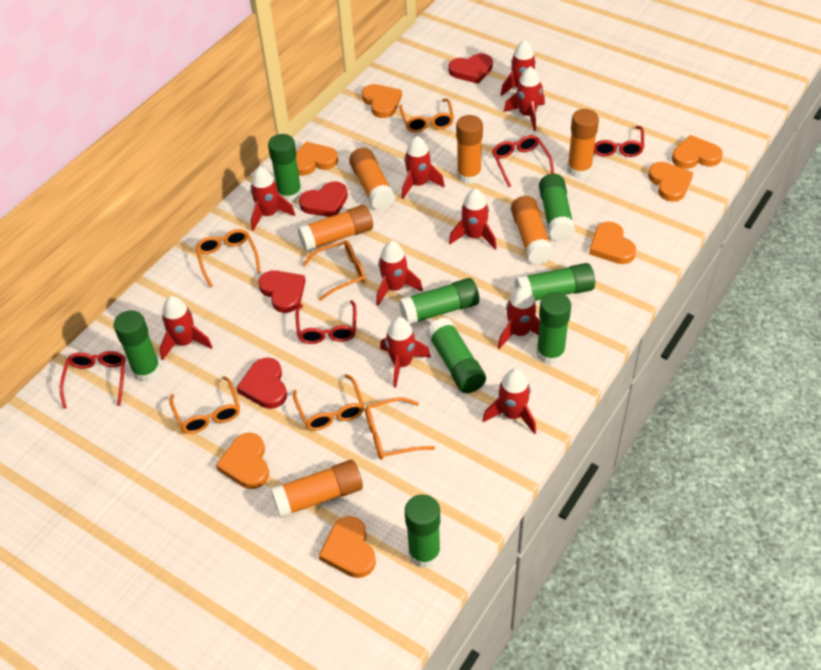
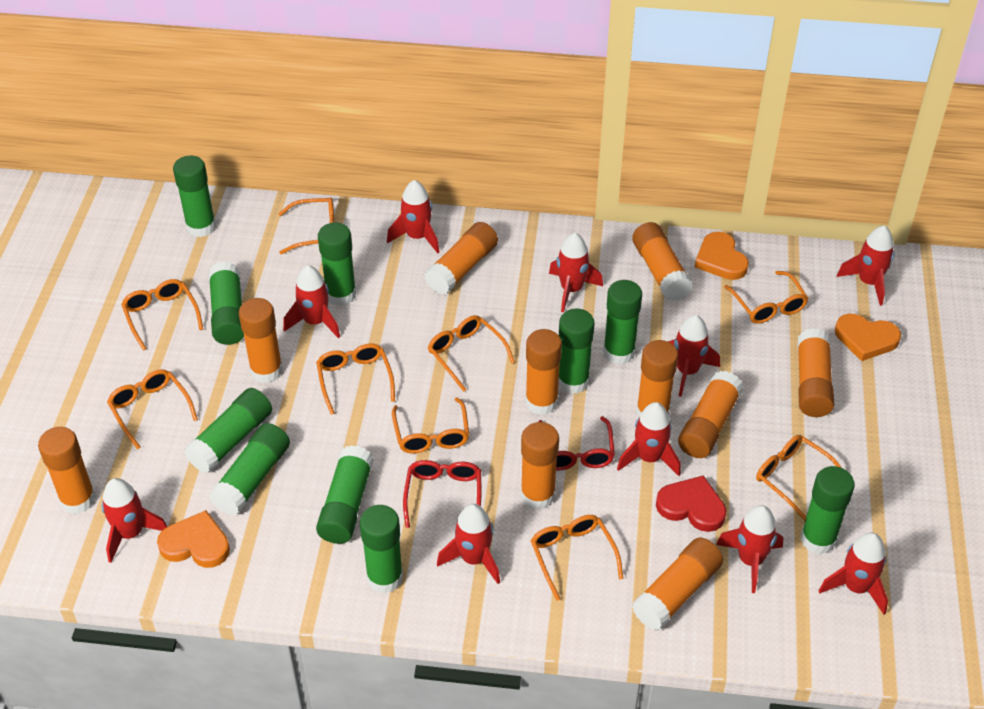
green glue stick: [114,310,161,382] [268,134,302,203] [399,278,479,325] [405,494,441,568] [427,317,486,393] [515,263,595,301] [536,292,571,365] [539,174,575,241] = 8 -> [173,156,216,237] [184,388,272,473] [208,262,244,345] [209,423,290,516] [316,445,374,544] [318,223,356,306] [360,505,403,593] [558,309,595,394] [603,280,642,365] [800,466,855,554] = 10
orange glasses: [169,376,240,434] [195,229,261,288] [293,374,364,431] [302,240,366,301] [365,397,435,460] [399,99,454,133] = 6 -> [107,369,198,450] [121,279,203,351] [279,197,334,254] [316,343,395,415] [392,397,469,454] [428,315,515,392] [530,515,623,601] [724,271,809,324] [756,435,841,521] = 9
orange glue stick: [271,460,363,518] [297,205,373,252] [349,148,395,210] [456,115,483,184] [511,196,554,265] [567,109,599,178] = 6 -> [38,427,96,514] [239,298,283,383] [425,222,498,295] [521,422,559,510] [525,329,562,415] [632,222,693,301] [632,538,723,631] [636,340,678,418] [678,371,744,458] [797,328,834,417] = 10
orange heart: [216,433,269,489] [296,142,338,176] [319,516,376,578] [362,84,402,118] [589,222,636,264] [648,162,693,202] [672,135,723,169] = 7 -> [157,510,230,568] [695,232,749,280] [835,314,901,361] = 3
red glasses: [60,351,126,409] [295,300,356,344] [492,135,554,187] [594,126,644,157] = 4 -> [403,460,481,528] [539,416,615,470] = 2
red heart: [236,358,287,409] [258,270,306,313] [299,181,348,217] [449,53,493,84] = 4 -> [656,475,726,532] = 1

